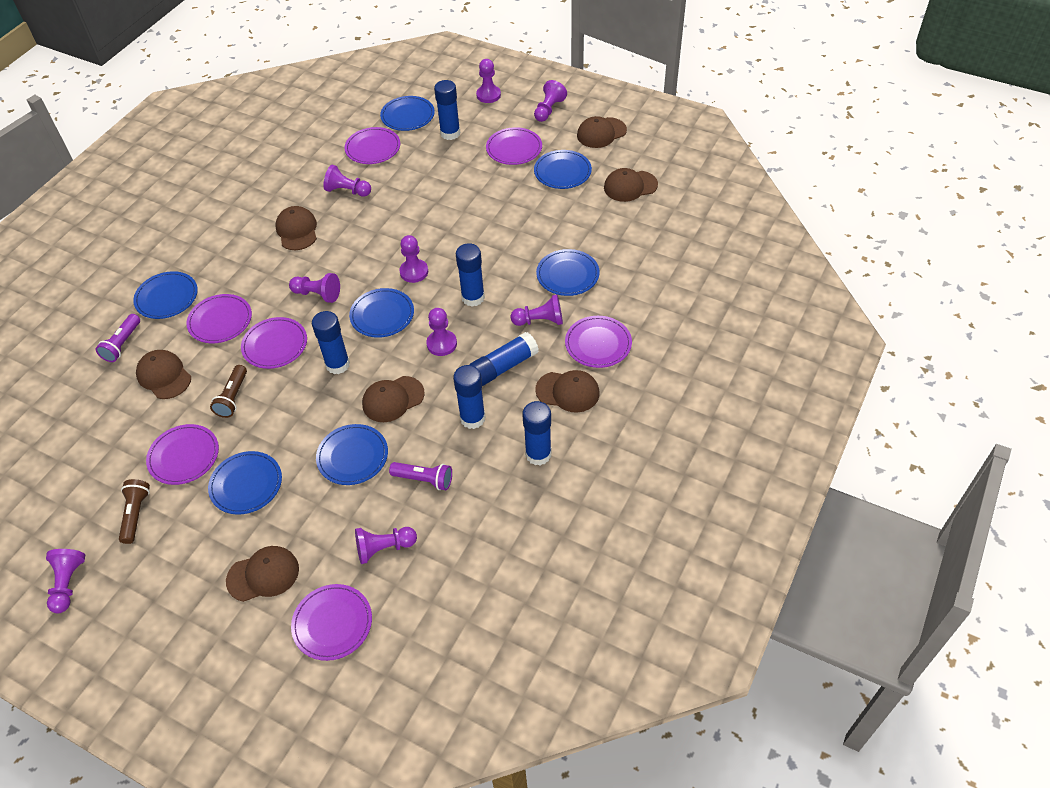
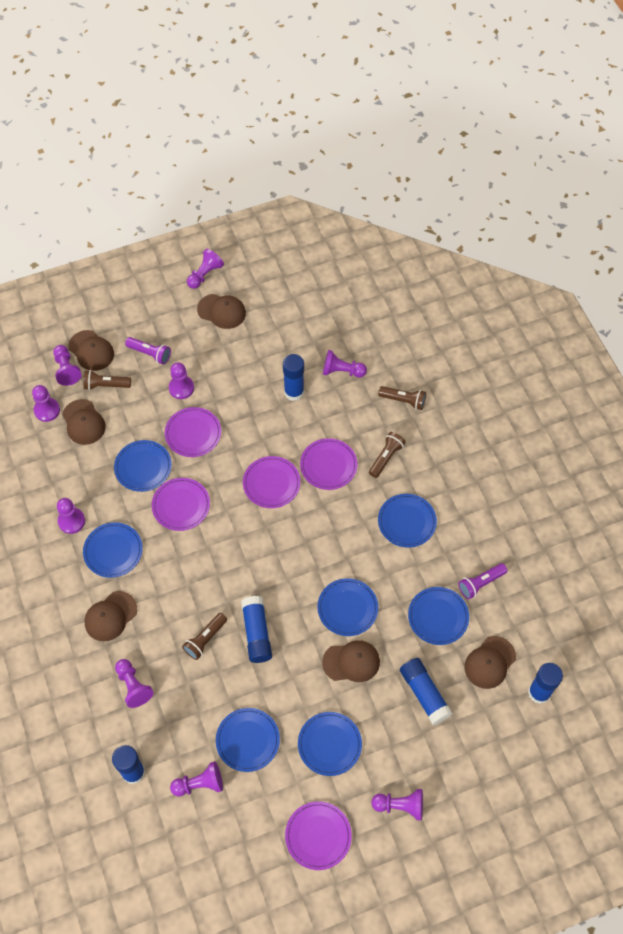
blue glue stick: [312,311,350,374] [434,80,460,140] [453,365,485,429] [456,243,485,307] [469,332,539,386] [523,401,552,465] = 6 -> [112,745,145,784] [241,596,272,663] [283,354,304,401] [400,658,452,725] [528,663,563,704] = 5
brown cap: [136,350,191,399] [226,546,299,602] [276,206,317,250] [362,376,425,422] [535,370,600,413] [577,116,627,148] [604,168,658,202] = 7 -> [62,399,106,445] [68,330,114,371] [84,591,137,641] [197,294,246,329] [322,640,380,682] [465,636,516,689] = 6
brown flashlight: [119,479,150,544] [210,365,247,418] = 2 -> [84,370,131,390] [182,613,227,660] [369,432,406,478] [378,386,426,410] = 4
purple plate: [146,424,219,485] [186,294,252,343] [241,317,307,369] [291,584,372,661] [344,127,400,164] [486,127,542,165] [565,316,632,368] = 7 -> [152,478,210,531] [165,407,221,457] [243,456,301,508] [285,801,352,870] [300,438,358,490] = 5

